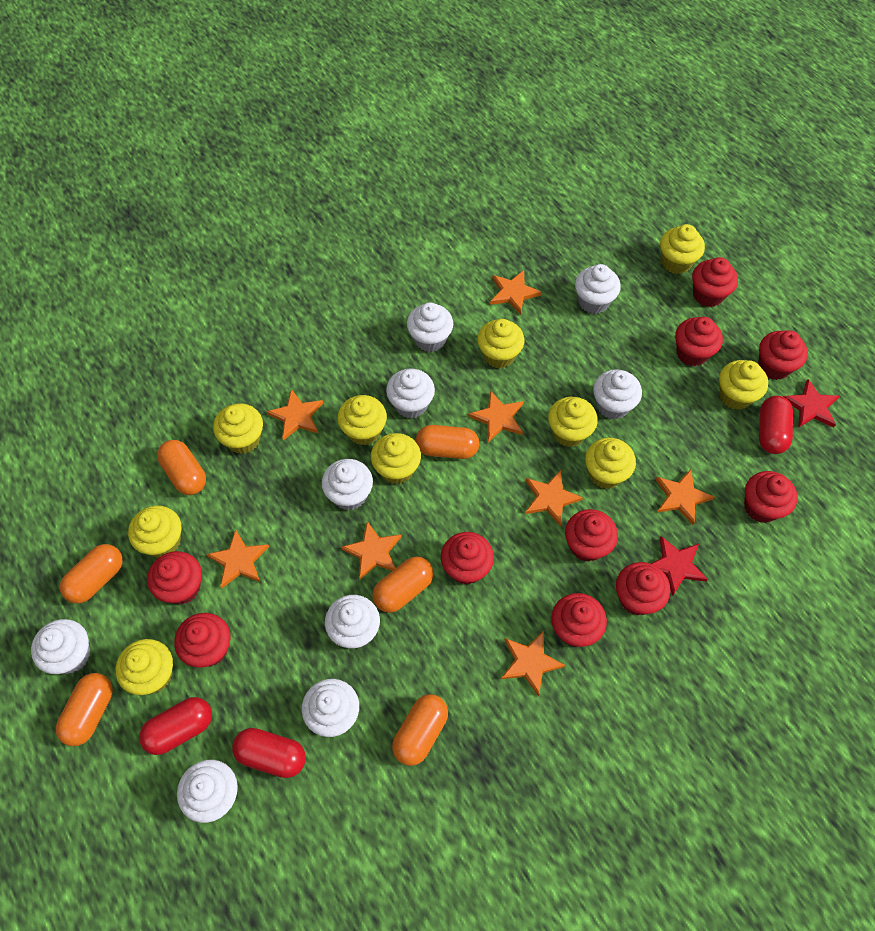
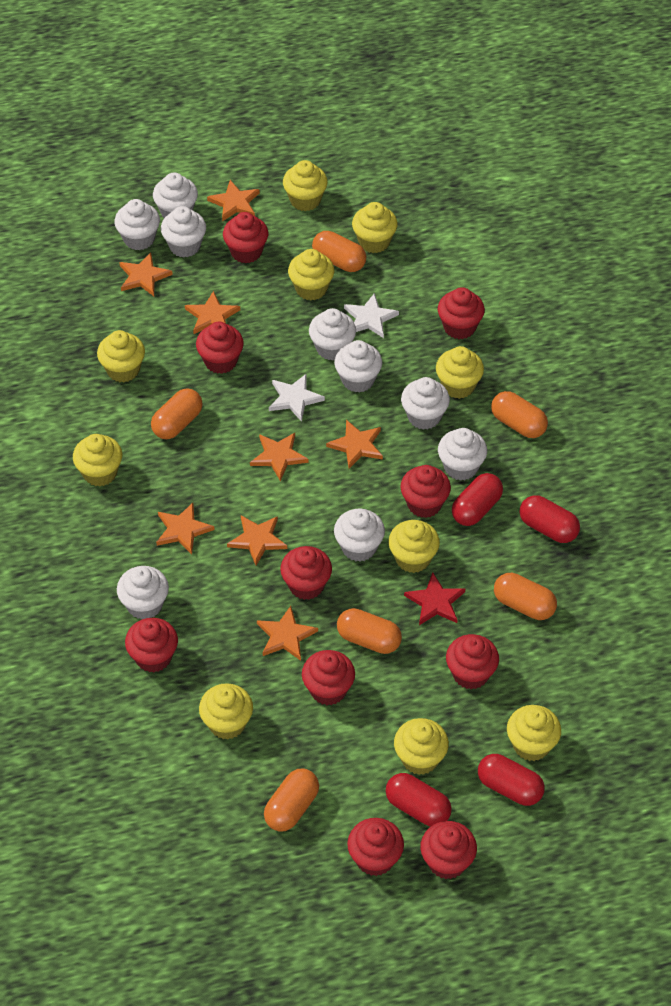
red capsule: [139,697,212,755] [232,728,306,778] [759,396,793,454] = 3 -> [386,773,452,827] [452,473,503,526] [478,754,545,806] [520,495,580,543] = 4
red star: [651,536,708,596] [783,379,840,428] = 2 -> [404,572,465,625] = 1
white star: none = 0 -> [269,374,325,422] [344,293,399,338] = 2

